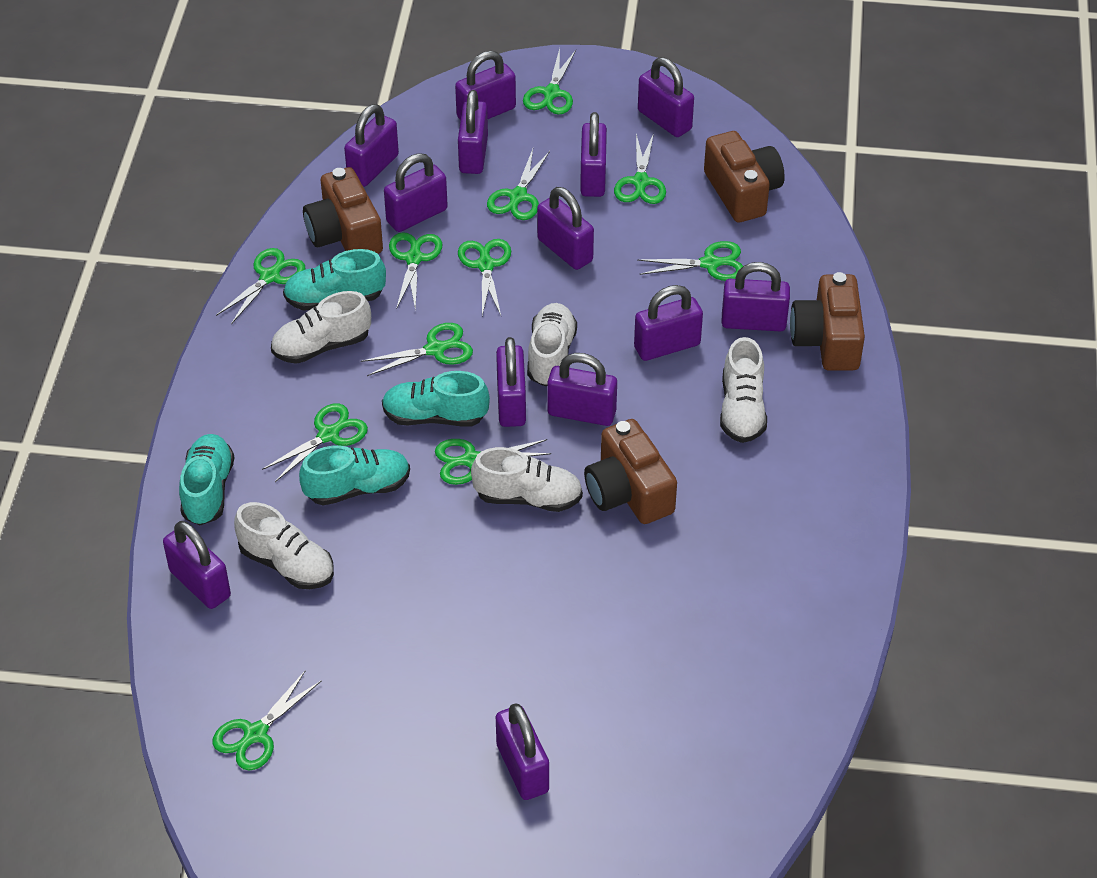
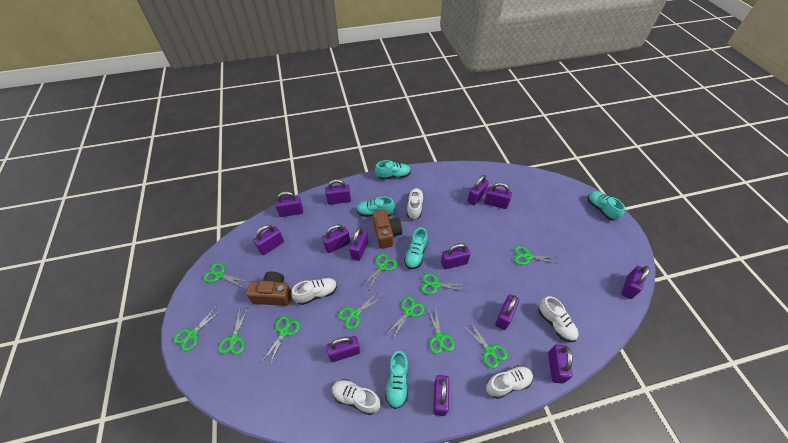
brown camera: [303,167,383,254] [584,419,677,524] [704,131,785,222] [790,272,865,371] = 4 -> [246,271,292,306] [372,210,402,249] = 2
turquoise shoe: [179,434,234,525] [283,249,386,311] [299,446,410,505] [382,371,490,426] = 4 -> [356,197,395,217] [375,160,411,180] [385,351,408,409] [404,228,428,269] [587,191,625,220] = 5

